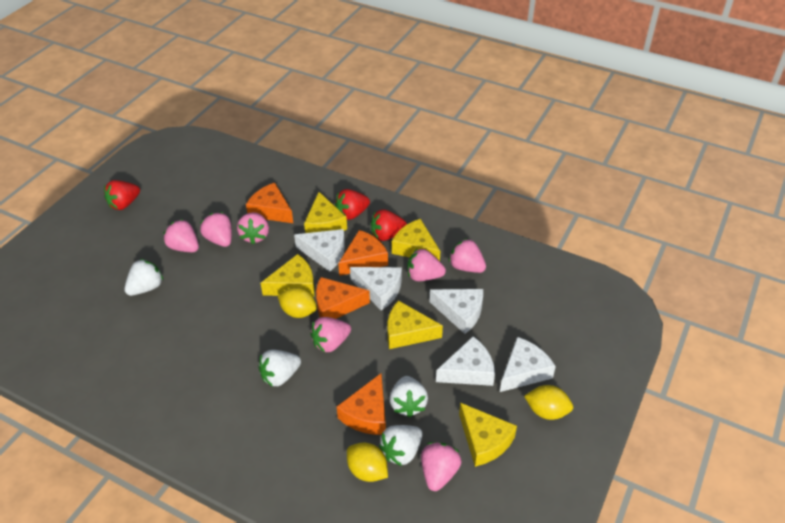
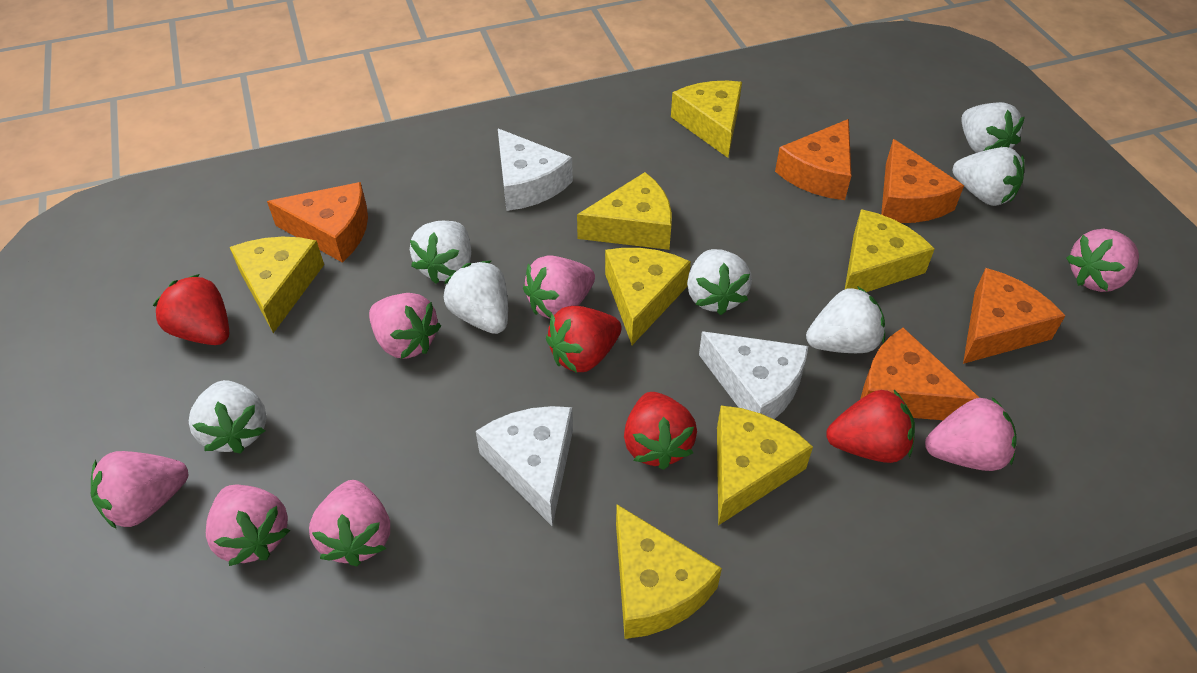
orange cheese: [246,183,293,223] [316,277,370,319] [337,373,386,435] [338,230,388,276] = 4 -> [267,182,368,263] [775,119,851,200] [861,328,979,420] [881,139,964,223] [963,268,1065,364] = 5
red strawberry: [104,180,140,210] [335,189,370,220] [371,209,407,241] = 3 -> [153,274,229,345] [546,306,622,373] [624,392,697,470] [826,390,915,463] = 4
white cheese: [294,229,345,272] [350,267,402,310] [429,289,483,334] [436,336,495,386] [500,337,556,392] = 5 -> [476,406,573,526] [498,129,573,211] [699,331,808,419] = 3
white strawberry: [124,259,163,296] [258,350,301,387] [379,425,423,466] [390,376,428,418] = 4 -> [189,380,267,454] [410,221,471,284] [444,261,508,334] [687,249,752,315] [806,286,885,353] [953,147,1024,206] [961,102,1025,153] = 7
yellow cheese: [261,254,315,297] [304,192,347,233] [387,300,443,349] [392,219,440,261] [459,403,517,467] = 5 -> [230,237,324,333] [577,172,672,250] [605,248,691,345] [616,505,722,639] [671,81,742,158] [717,406,813,526] [845,209,935,292] = 7
yellow lemon: [277,287,317,318] [347,443,388,482] [524,385,573,420] = 3 -> none = 0

